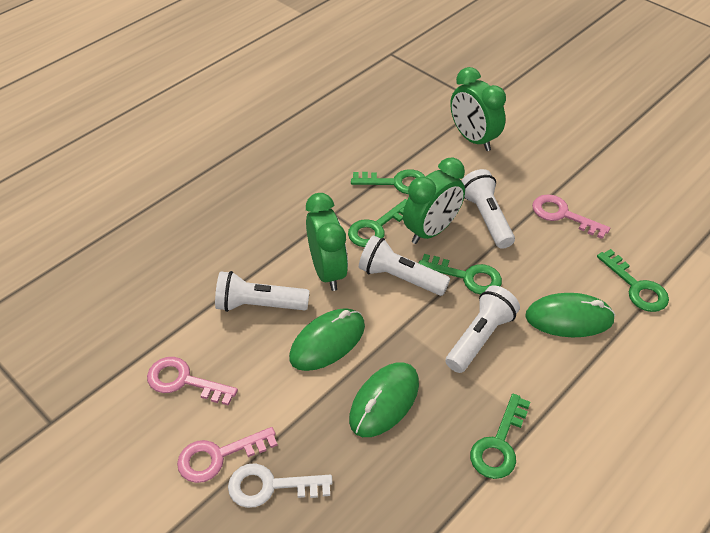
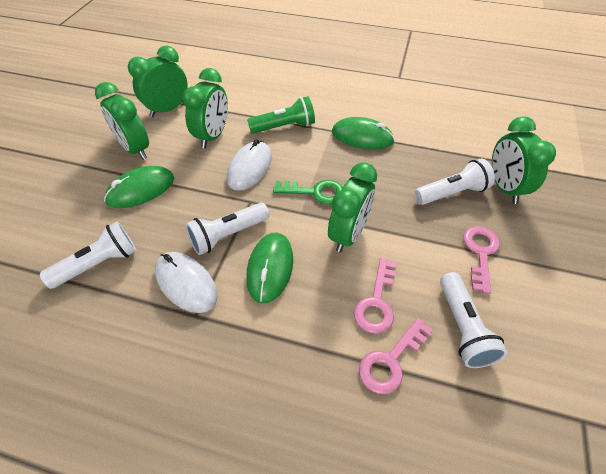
green clock: [306,193,348,291] [403,157,465,244] [450,67,506,151] = 3 -> [95,82,149,160] [128,45,188,117] [182,68,228,148] [328,162,377,252] [492,116,556,204] = 5
green flashlight: none = 0 -> [247,96,315,133] = 1
green key: [348,199,407,247] [351,169,426,194] [419,254,502,295] [470,394,530,479] [597,249,669,312] = 5 -> [273,180,343,204] = 1
white key: [228,463,333,508] = 1 -> none = 0
white mouse: none = 0 -> [155,252,218,313] [227,139,272,191] = 2

